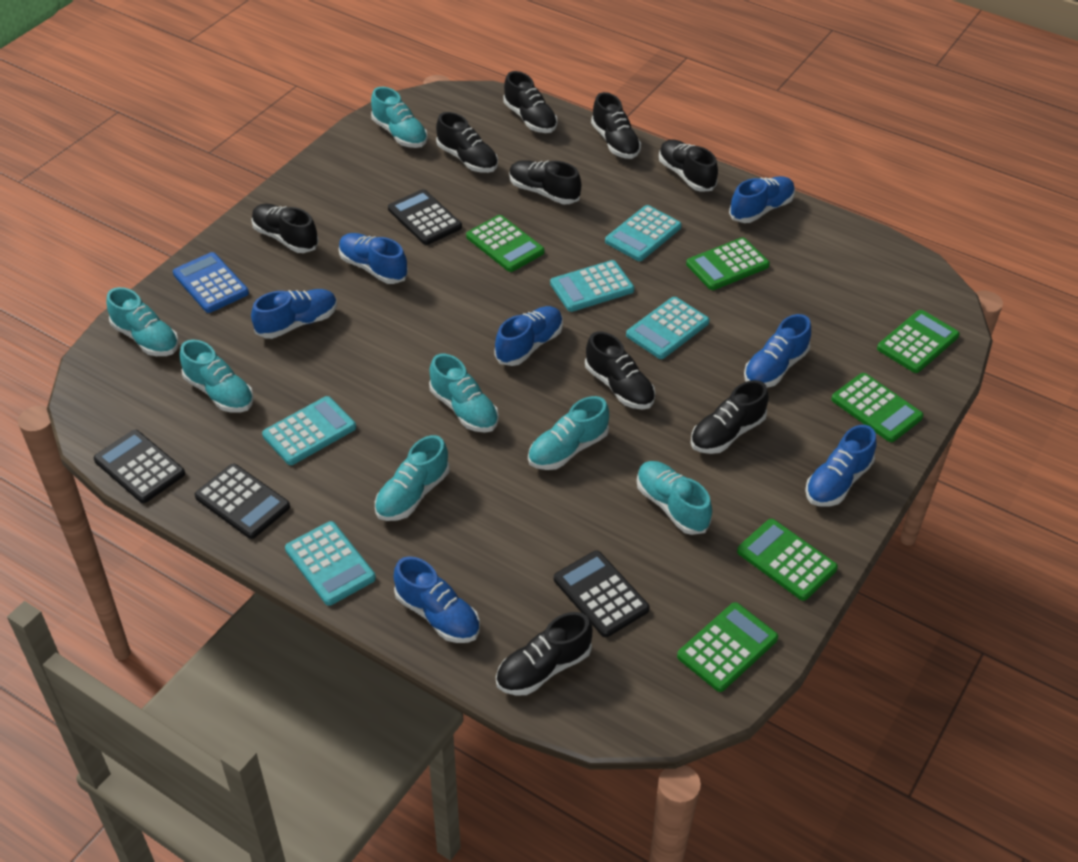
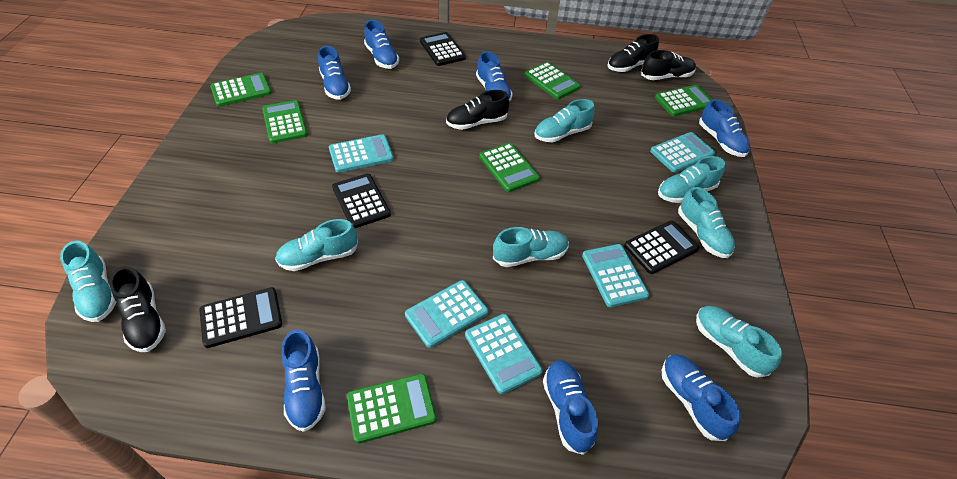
black shoe: [251,204,319,253] [436,112,498,173] [496,612,592,695] [503,71,557,133] [509,160,581,204] [585,331,655,410] [591,92,641,159] [659,139,718,192] [691,380,769,454] = 9 -> [110,266,166,352] [446,90,509,130] [607,34,659,72] [641,50,696,80] = 4
blue calculator: [173,252,249,313] = 1 -> none = 0

